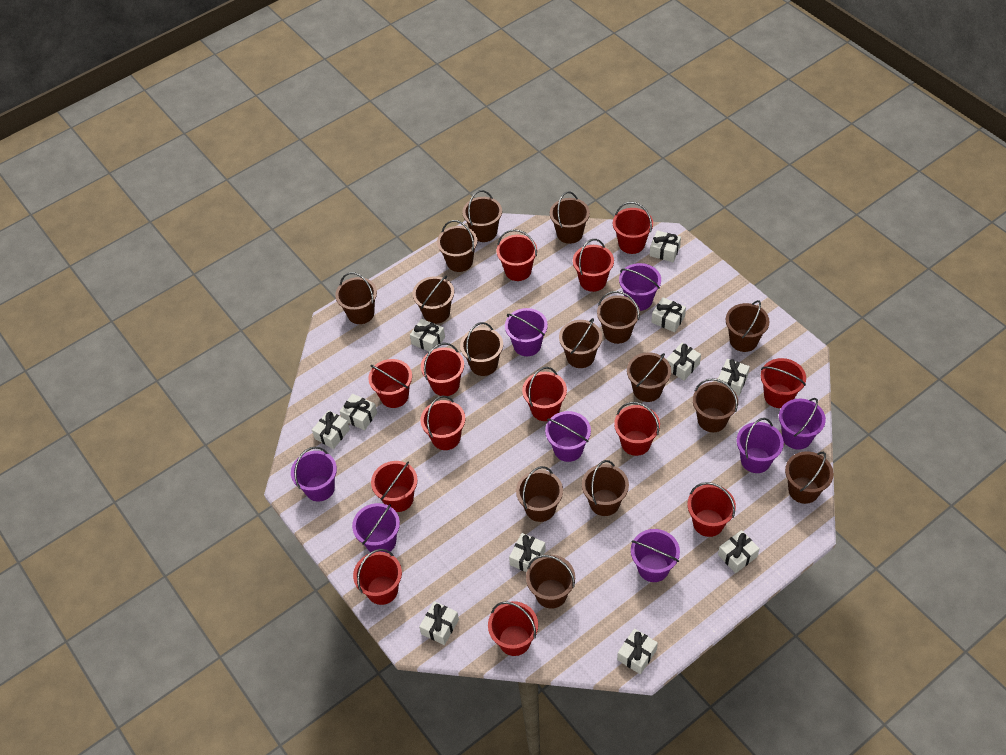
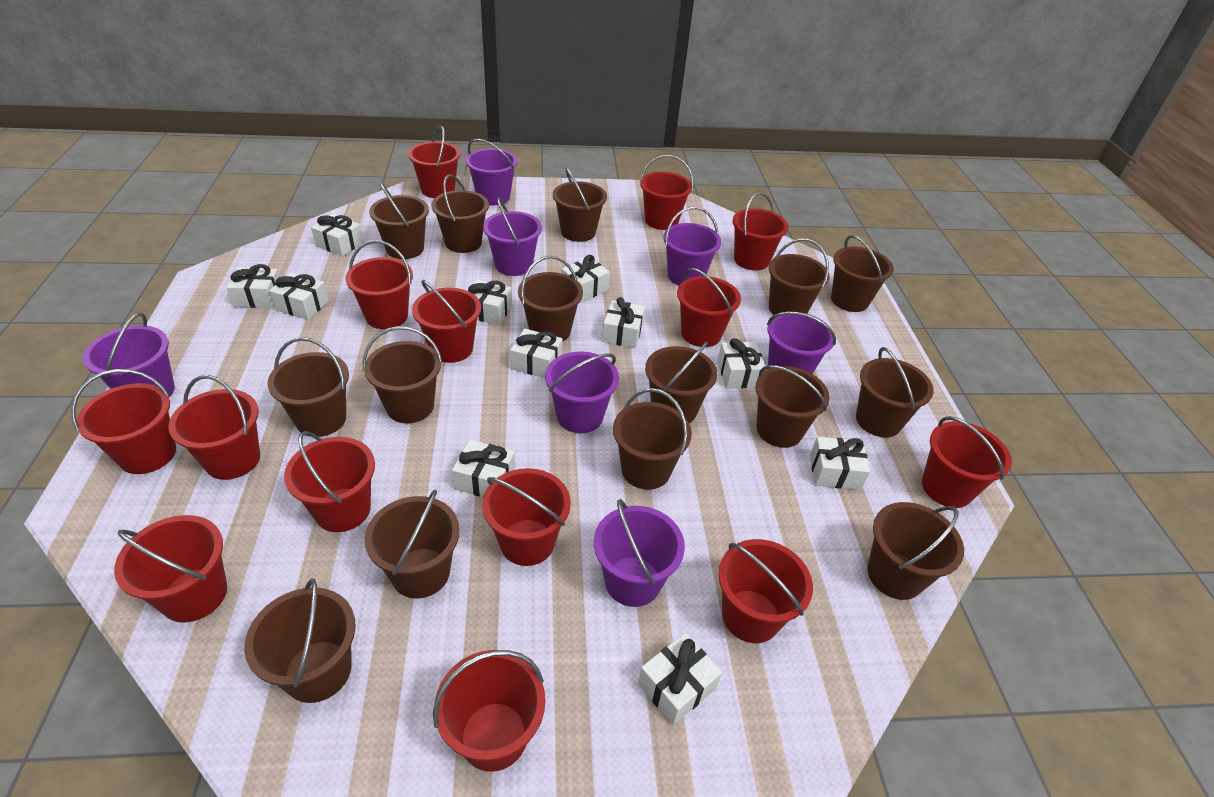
purple bucket: [291,447,337,502] [352,503,400,553] [505,308,548,356] [545,411,591,462] [619,263,661,311] [631,529,680,582] [737,418,784,473] [779,398,826,450] = 8 -> [83,313,175,396] [466,139,518,205] [483,197,542,276] [545,352,619,433] [594,499,685,607] [663,207,721,286] [767,312,836,374] = 7
red bucket: [353,549,402,605] [369,359,412,408] [371,461,418,512] [420,395,465,450] [421,343,464,396] [488,601,538,656] [496,229,537,281] [522,367,567,421] [573,239,614,292] [613,202,653,254] [614,402,660,456] [687,482,736,537] [761,358,806,408] = 13 -> [71,369,176,474] [114,515,227,623] [168,375,260,480] [284,431,375,532] [346,240,413,329] [408,126,460,198] [412,280,481,363] [433,650,545,772] [482,468,571,566] [640,155,694,230] [677,268,741,347] [719,539,813,643] [732,192,788,270] [922,416,1012,508] = 14

